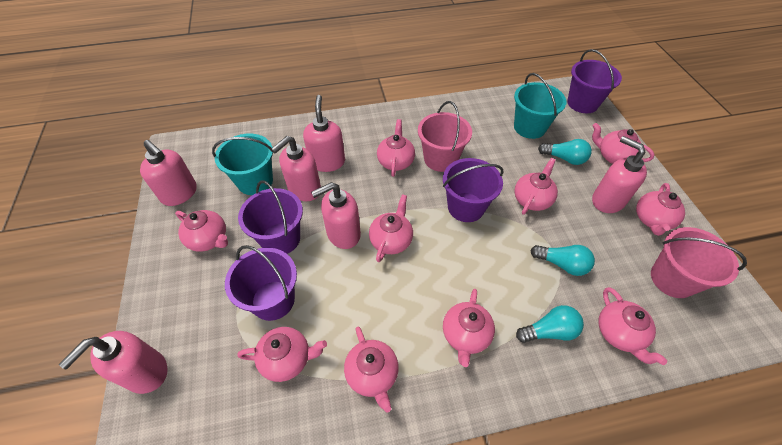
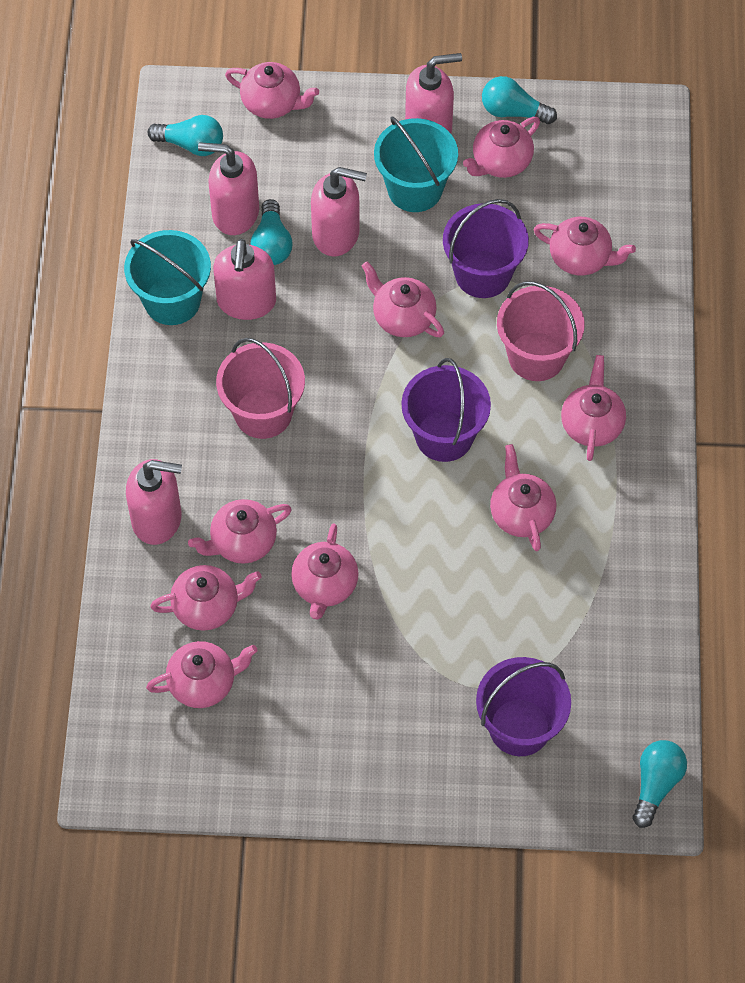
pink soap dispenser: [59,331,168,394] [140,140,197,206] [271,136,321,201] [303,95,345,172] [311,182,361,249] [592,136,647,213] = 6 -> [126,459,182,545] [198,142,259,235] [213,239,276,320] [311,167,367,256] [405,53,462,133] = 5
purple bucket: [225,245,297,321] [238,180,303,254] [443,158,504,222] [567,49,622,113] = 4 -> [402,358,491,462] [443,199,529,298] [476,657,571,756] = 3
turquoise light bulb: [516,305,584,343] [530,245,595,276] [538,139,592,165] = 3 -> [148,115,223,156] [251,199,292,265] [482,76,557,124] [633,740,687,828] = 4

